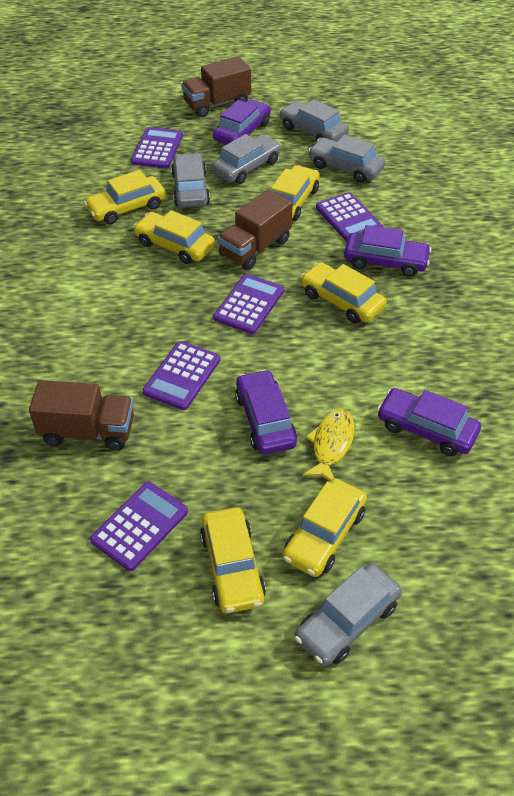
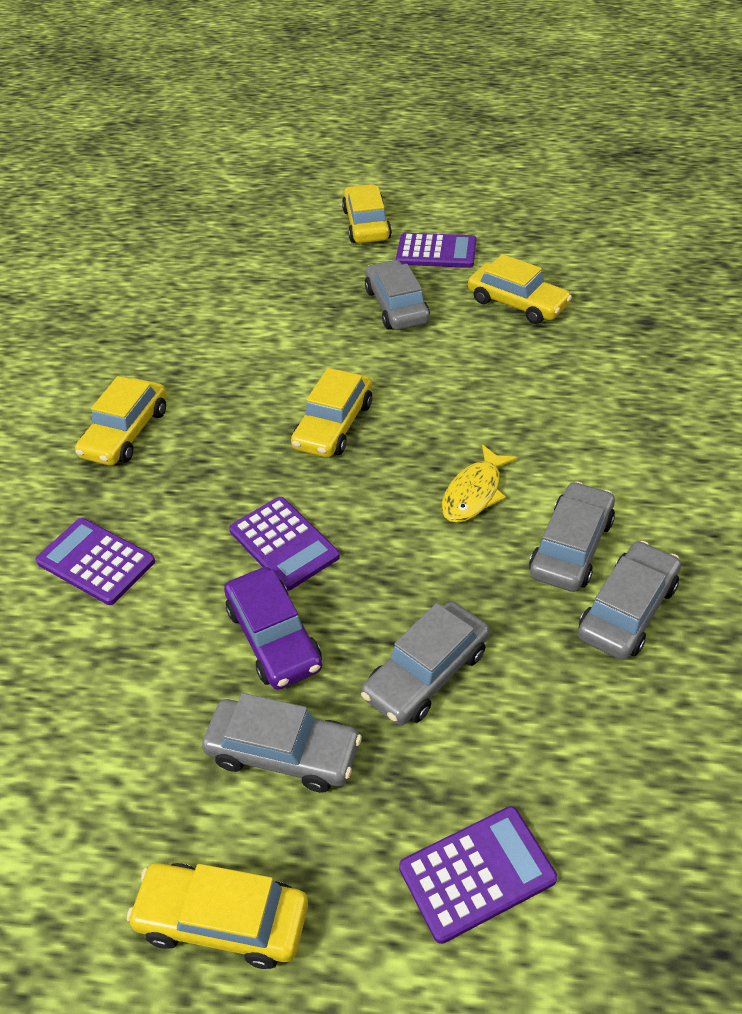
brown truck: [29,380,134,451] [181,56,251,117] [218,189,293,270] = 3 -> none = 0
purple calculator: [90,482,188,571] [131,127,183,169] [143,341,220,410] [213,274,284,334] [316,192,384,242] = 5 -> [35,518,155,605] [229,497,340,591] [396,233,476,268] [399,806,557,944] = 4
purple car: [213,99,271,145] [235,369,297,455] [344,225,431,277] [377,388,481,456] = 4 -> [224,567,322,690] = 1
yellow car: [84,170,166,224] [133,210,215,264] [200,507,266,613] [271,165,320,221] [282,478,367,577] [301,262,387,324] = 6 -> [75,376,167,466] [127,863,308,969] [291,368,372,458] [342,184,392,243] [468,254,572,324] = 5

